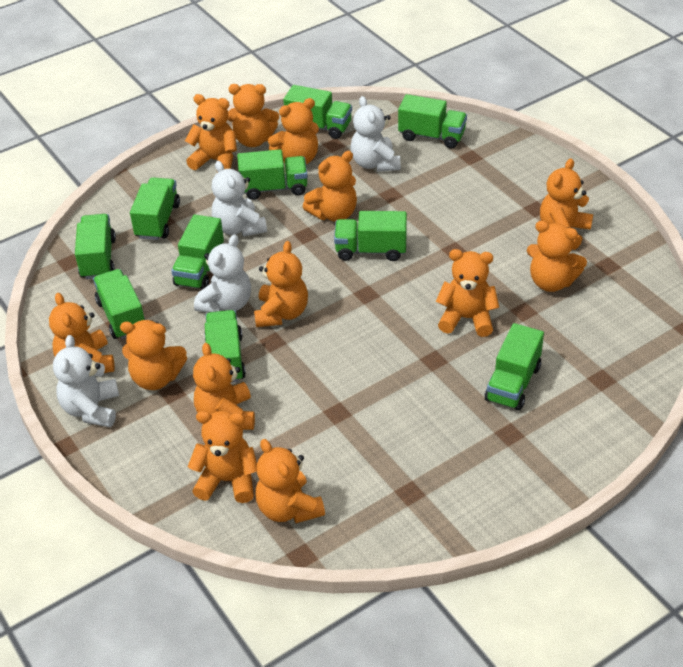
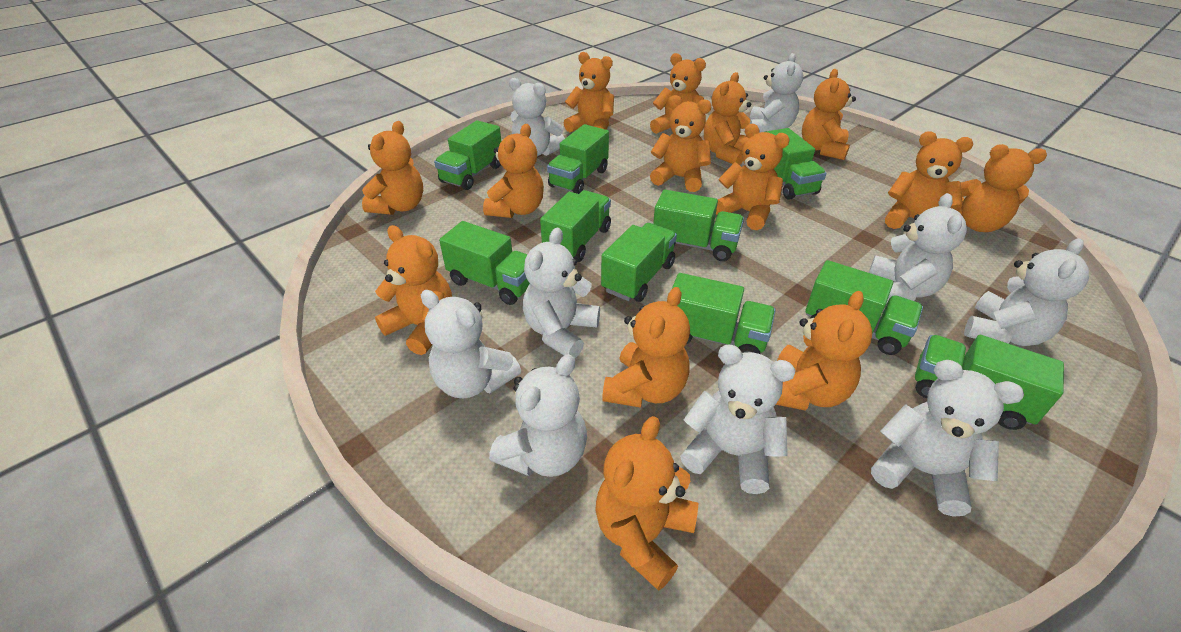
orange teddy bear: [49,293,115,373] [120,320,187,390] [185,94,237,173] [188,411,257,503] [193,343,255,430] [228,84,279,147] [254,241,308,327] [255,439,325,523] [268,98,319,164] [303,151,357,222] [436,249,499,337] [527,221,587,292] [540,158,593,250] = 13 -> [362,121,423,215] [375,225,452,355] [483,124,544,218] [564,52,614,132] [595,416,698,591] [602,287,690,408] [650,53,706,134] [650,95,711,192] [704,72,751,165] [716,124,790,230] [776,291,872,411] [802,69,856,160] [885,131,973,229] [954,144,1047,232] = 14
white teddy bear: [53,335,119,427] [194,234,251,313] [212,161,267,237] [351,96,401,172] = 4 -> [421,290,521,398] [489,354,587,477] [509,78,565,156] [523,228,600,358] [680,344,796,494] [749,53,803,133] [869,193,967,304] [871,360,1024,517] [964,238,1089,346] = 9

